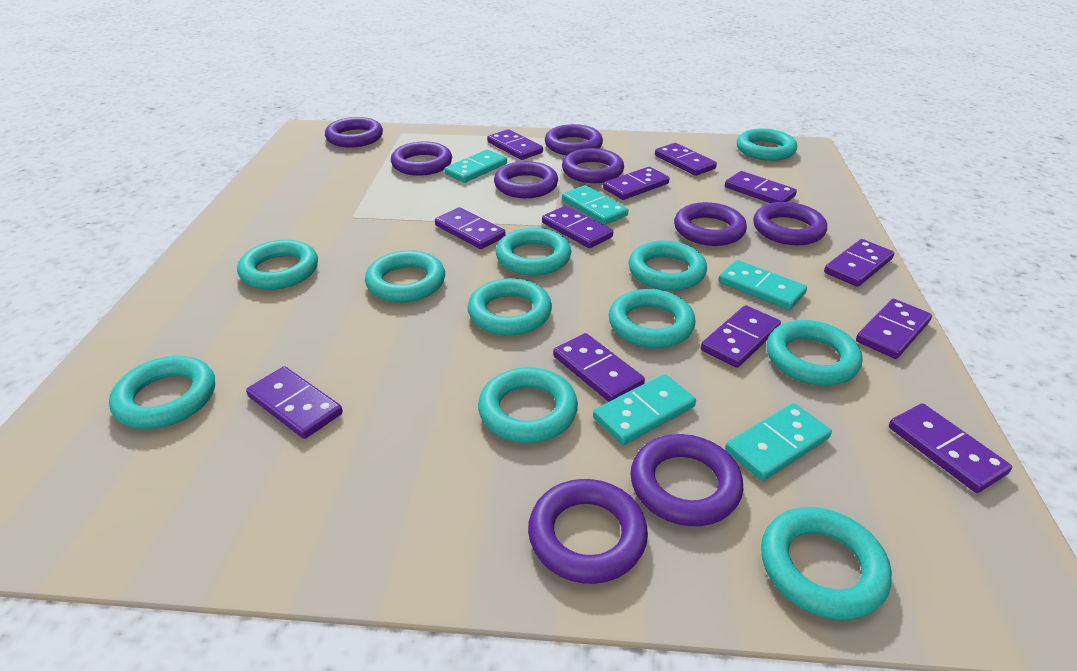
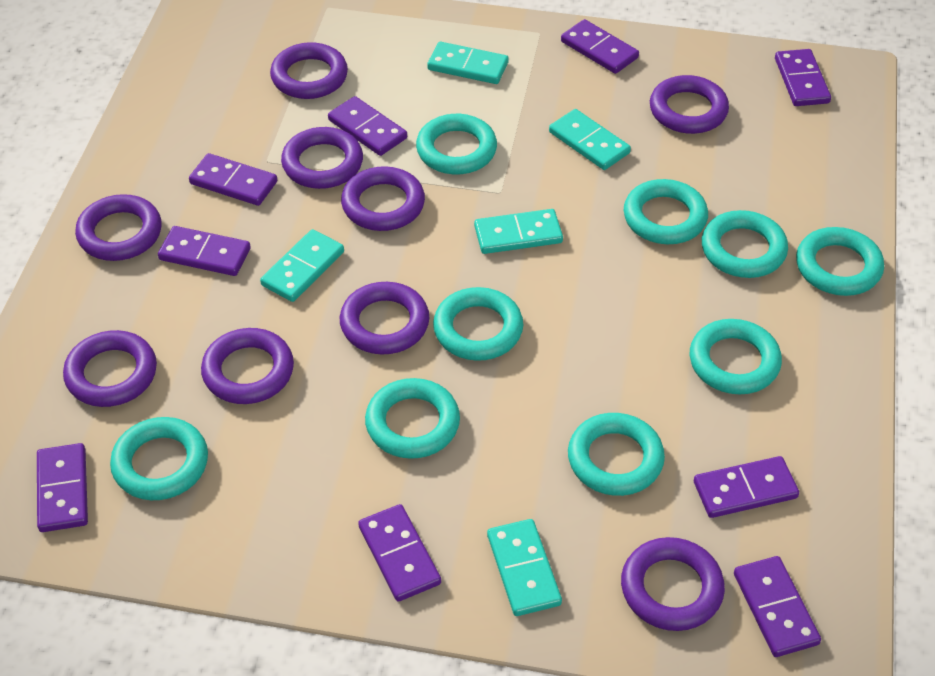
purple domino: [246,366,343,439] [435,207,506,249] [487,129,543,160] [542,206,613,248] [553,333,645,402] [603,167,670,200] [655,143,717,176] [701,305,781,368] [725,171,797,203] [824,239,894,287] [856,299,932,359] [889,403,1012,493] = 12 -> [37,443,88,532] [158,226,251,276] [189,153,277,206] [328,96,407,156] [358,504,441,602] [561,19,639,74] [694,456,799,518] [734,556,821,657] [775,49,831,106] = 9
turquoise ring: [109,356,215,429] [237,240,318,290] [365,250,445,302] [467,278,552,336] [478,367,578,443] [496,228,571,276] [609,289,695,348] [628,241,707,291] [737,128,797,161] [761,507,892,620] [767,320,862,386] = 11 -> [110,417,208,500] [365,378,460,459] [416,114,497,174] [433,287,523,361] [568,413,665,496] [624,179,708,244] [690,319,782,394] [702,210,788,278] [796,227,884,296] = 9

